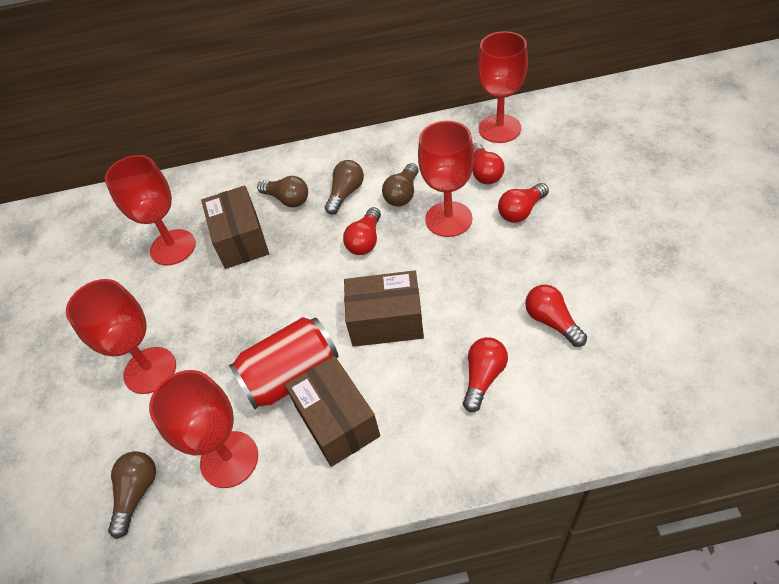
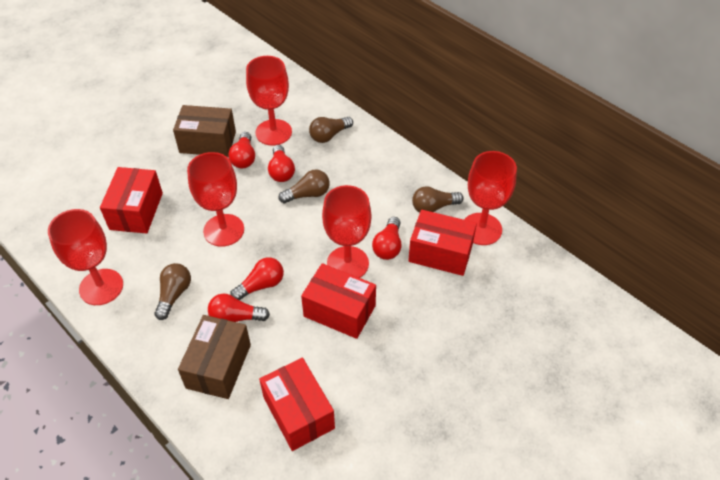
brown box: [201,186,269,269] [285,356,380,467] [344,270,424,347] = 3 -> [173,105,236,157] [178,315,251,399] = 2
red box: none = 0 -> [100,167,163,234] [259,358,335,451] [301,263,376,339] [408,210,477,276] = 4
red can: [229,317,339,409] = 1 -> none = 0

